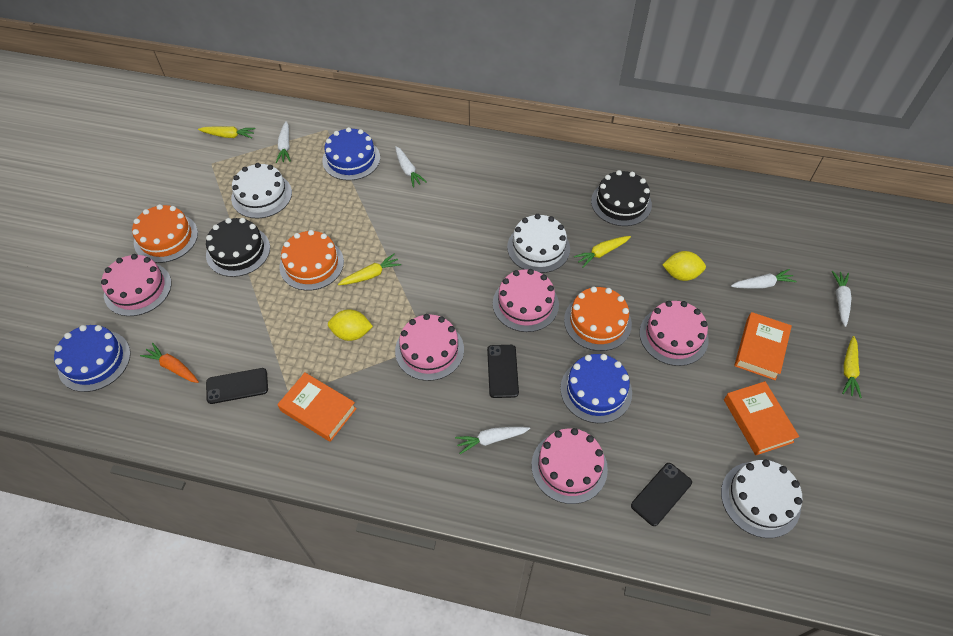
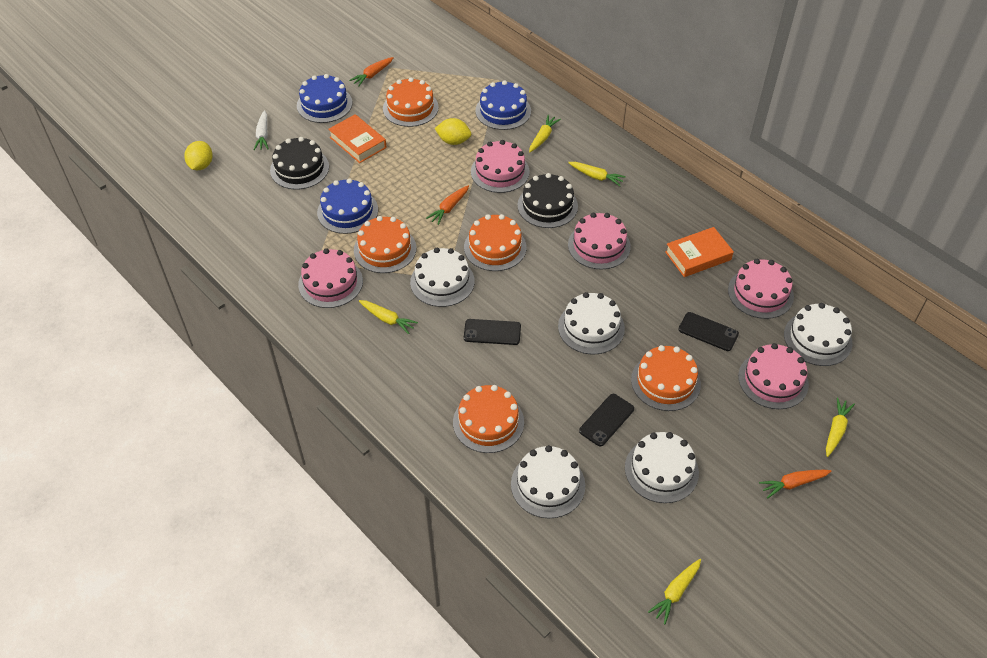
orange book: [277,373,357,442] [724,381,799,455] [734,312,792,380] = 3 -> [328,114,387,163] [665,227,734,277] = 2
orange cake: [132,204,198,263] [279,230,344,291] [564,287,632,351] = 3 -> [354,216,417,273] [383,77,439,127] [453,385,524,453] [464,214,526,271] [631,345,701,411] = 5
orange carrot: [140,343,199,383] = 1 -> [349,57,394,86] [426,185,469,225] [759,470,831,498] = 3
white cake: [231,163,292,219] [507,214,570,273] [721,459,802,538] = 3 -> [410,248,475,307] [511,445,585,519] [558,292,625,354] [625,432,699,503] [784,303,852,366] = 5
white carrot: [276,121,291,163] [395,146,427,188] [455,427,530,454] [731,269,797,289] [832,271,852,327] = 5 -> [254,110,269,150] = 1
yellow carrot: [198,126,255,138] [338,254,401,285] [574,236,631,268] [842,336,862,398] = 4 -> [359,300,418,334] [529,115,561,152] [568,162,626,186] [648,559,701,624] [826,397,855,457] = 5

